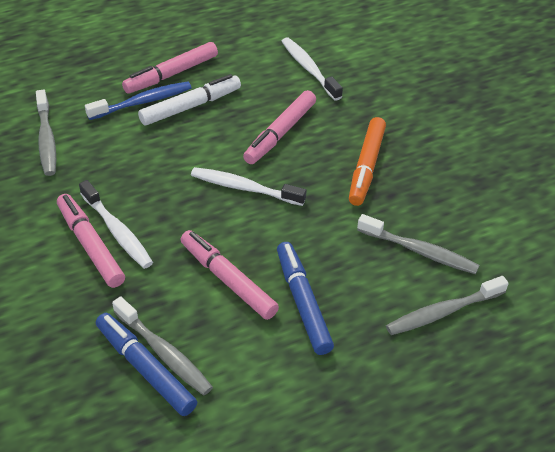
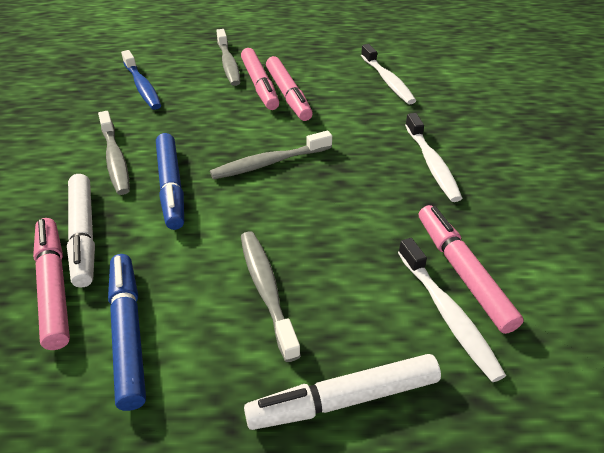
orange marker: [349,117,386,206] = 1 -> none = 0
white marker: [138,74,241,125] = 1 -> [67,174,95,288] [244,354,441,430] = 2

